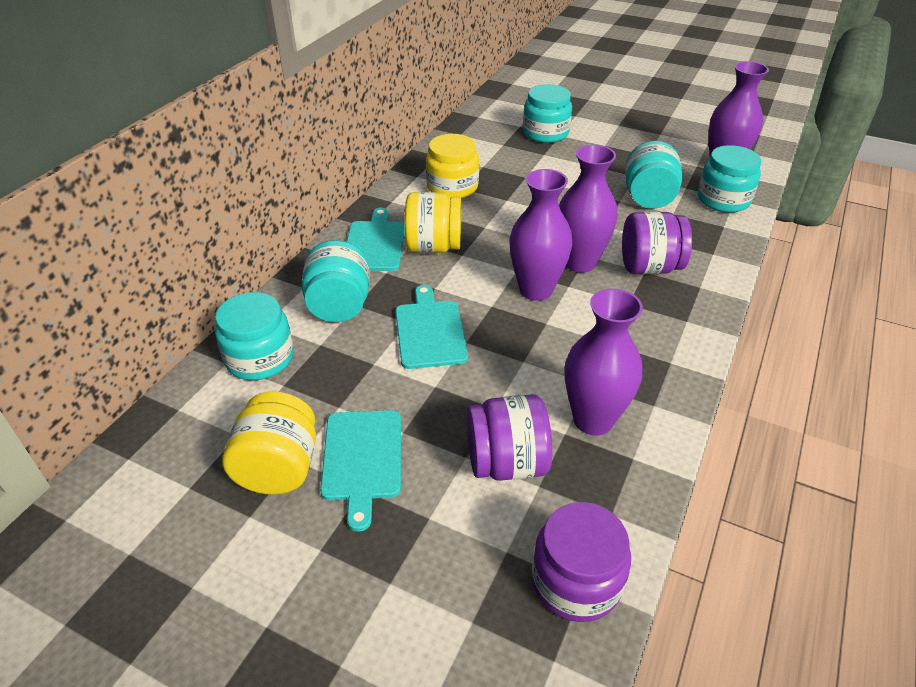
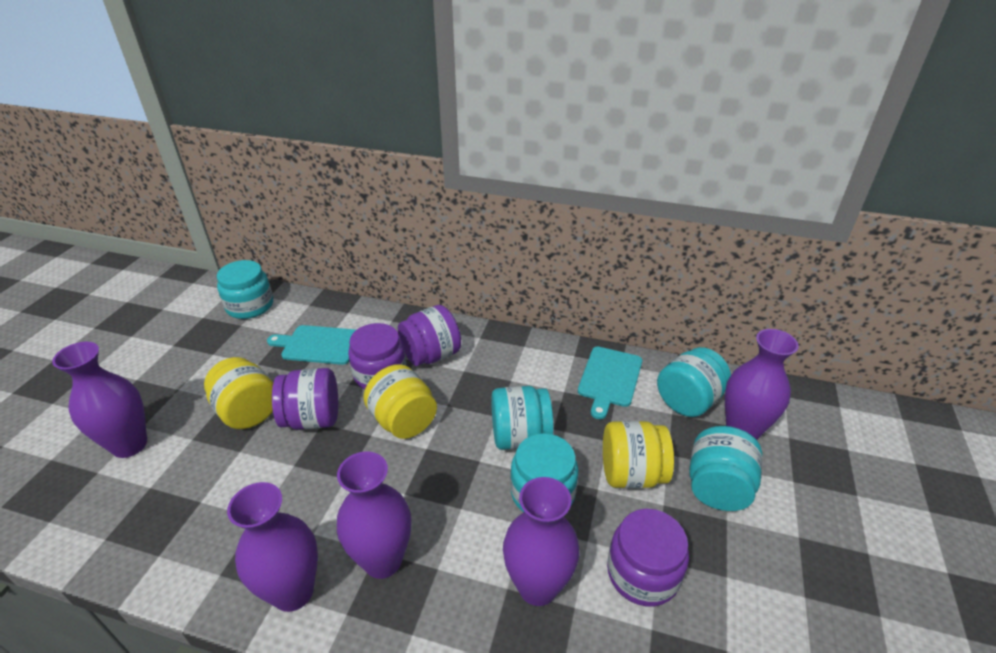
purple jar: [467,394,552,481] [532,502,631,622] [622,211,692,274] = 3 -> [272,368,338,430] [348,323,406,389] [398,305,461,366] [607,509,689,607] = 4
purple vase: [509,169,573,301] [559,145,618,273] [565,288,643,435] [709,61,769,159] = 4 -> [52,342,147,458] [227,482,318,612] [337,451,411,579] [503,477,579,606] [725,329,799,440] = 5
turquoise cutting board: [320,410,401,532] [346,208,405,271] [395,285,468,369] = 3 -> [267,325,356,365] [578,347,642,419] = 2

